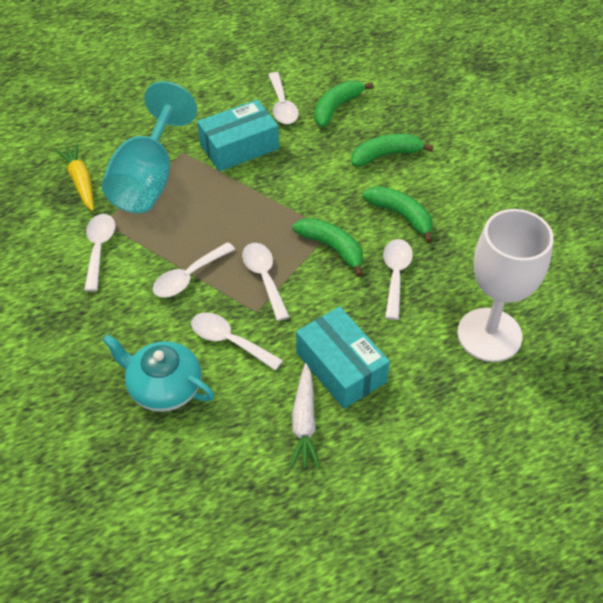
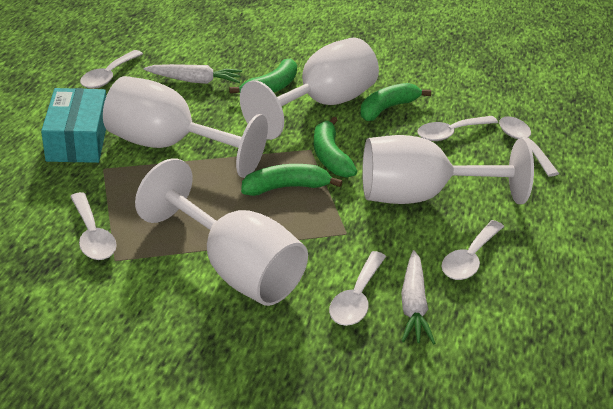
turquoise box: [197,100,279,172] [296,306,390,409] = 2 -> [41,88,106,163] = 1
turquoise goblet: [102,81,197,213] = 1 -> none = 0
turquoise teapot: [102,334,214,412] = 1 -> none = 0
white carrot: [290,363,320,469] = 1 -> [144,64,242,84] [401,250,436,345] = 2
white goblet: [457,209,554,362] = 1 -> [103,76,268,178] [135,158,308,306] [240,37,379,140] [362,135,534,204] = 4
yellow carrot: [55,143,94,211] = 1 -> none = 0

